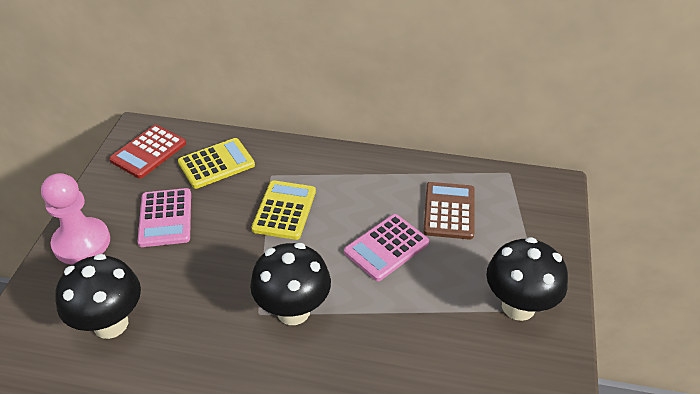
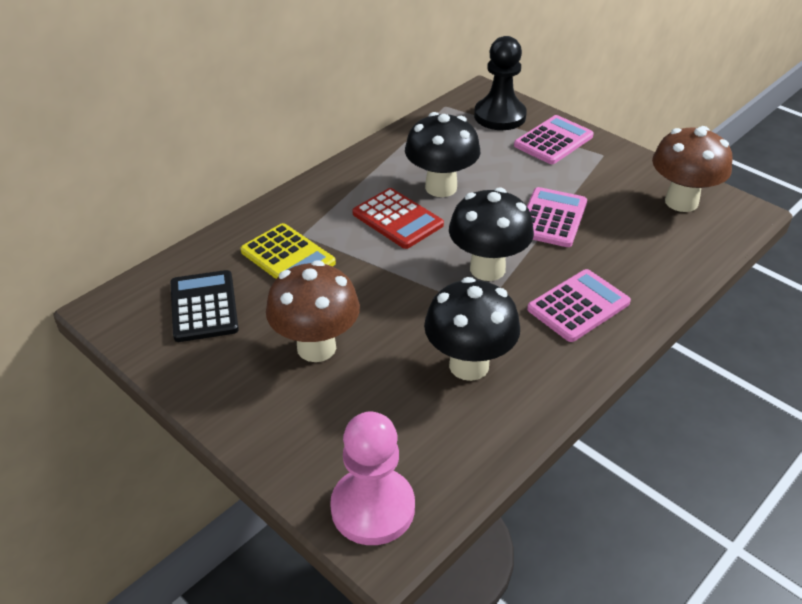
black calculator: none = 0 -> [171,270,239,342] = 1
black pawn: none = 0 -> [474,36,527,130] = 1
brown calculator: [423,182,474,240] = 1 -> none = 0
brown mushroom: none = 0 -> [266,260,360,362] [652,126,733,212] = 2
pink calculator: [138,188,191,247] [344,214,429,281] = 2 -> [514,115,594,164] [527,187,587,247] [527,269,631,342] = 3
yellow calculator: [178,138,255,189] [251,180,316,240] = 2 -> [241,223,336,279] = 1

